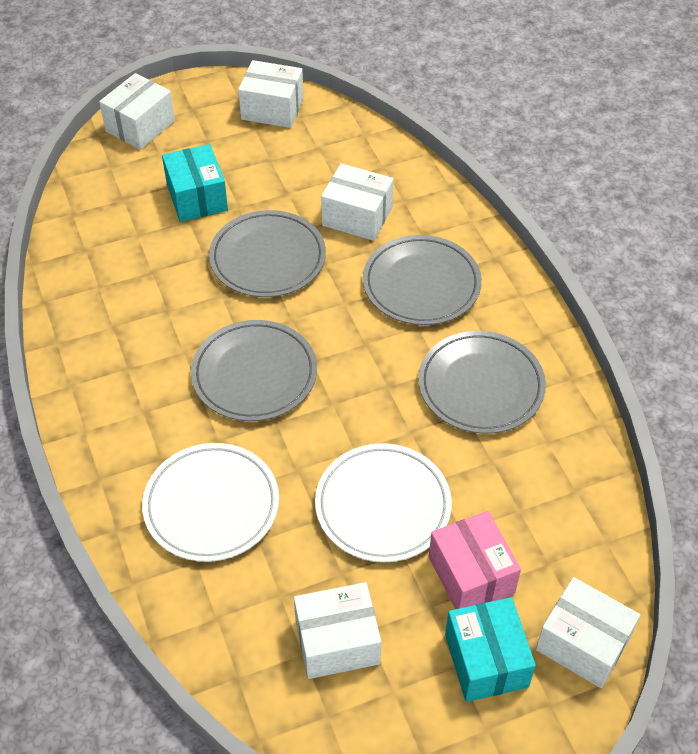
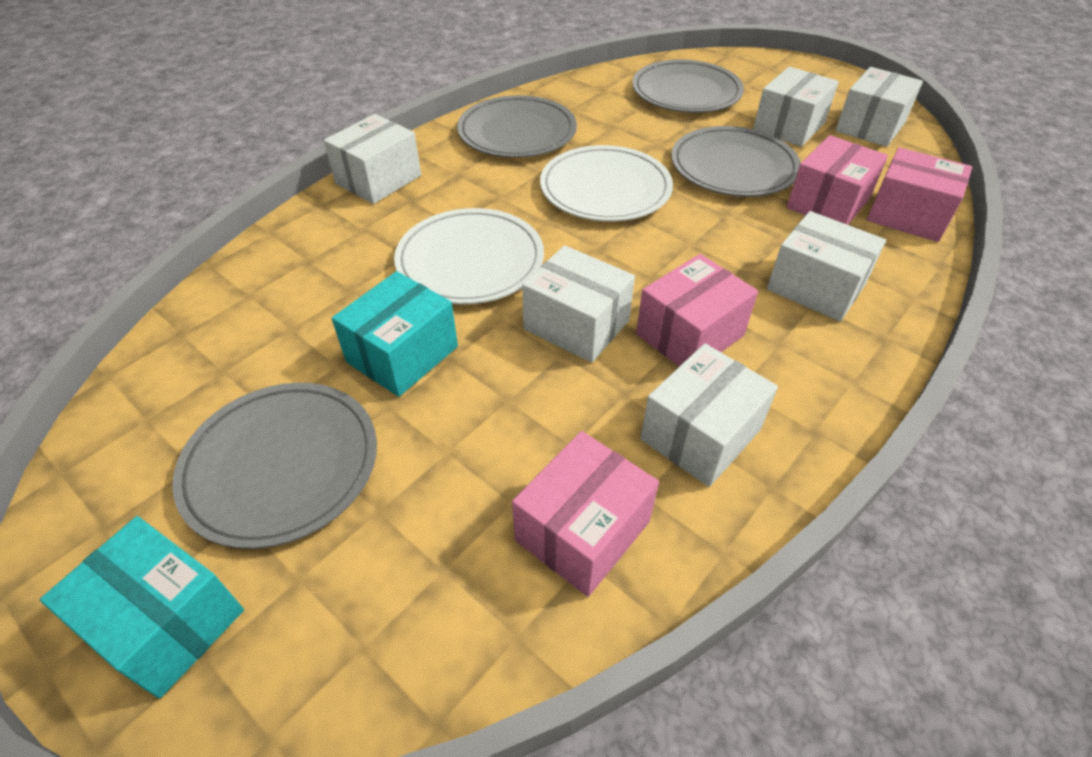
pink box: [429,511,521,609] = 1 -> [512,431,659,597] [636,254,758,367] [787,135,888,225] [867,147,972,242] = 4
white box: [99,73,175,150] [238,60,304,128] [294,582,381,679] [321,163,393,241] [536,577,640,688] = 5 -> [324,114,421,204] [522,245,635,363] [640,344,778,487] [753,67,839,147] [767,211,886,321] [835,67,923,147] = 6

